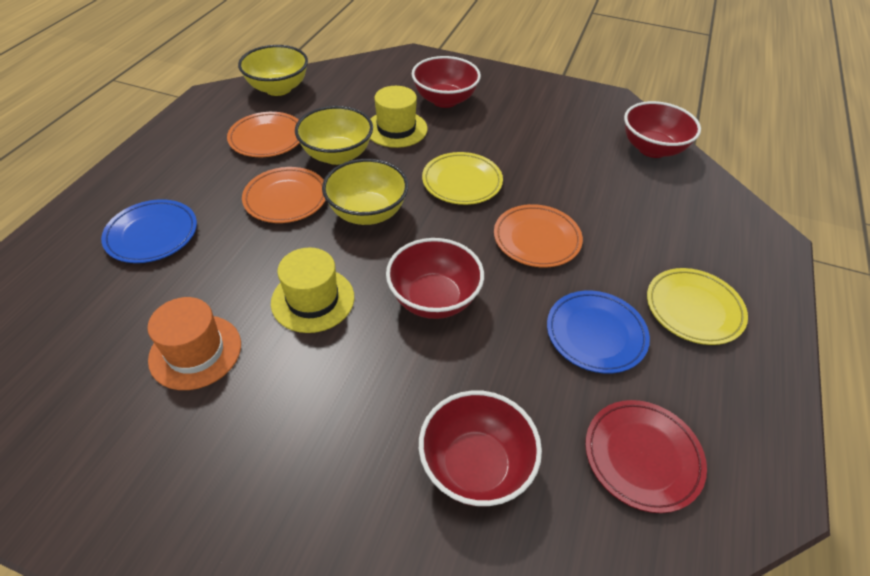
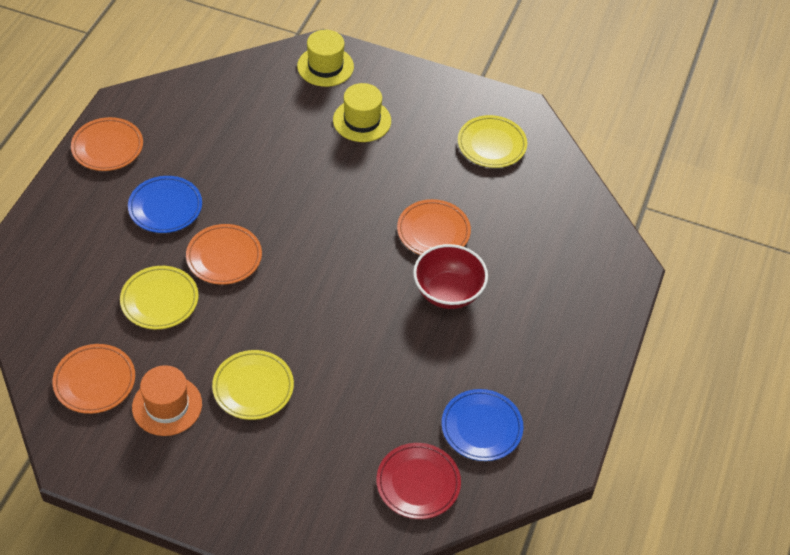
orange plate: [227,112,300,157] [242,167,326,223] [494,204,583,268] = 3 -> [53,344,135,414] [71,117,143,171] [186,224,262,285] [397,199,471,255] = 4
red bowl: [386,238,484,319] [412,56,481,108] [419,390,542,506] [624,101,701,158] = 4 -> [413,244,488,309] = 1
yellow bowl: [238,45,308,96] [295,106,373,165] [322,159,408,225] = 3 -> none = 0
yellow plate: [422,152,503,205] [647,268,748,345] = 2 -> [120,266,199,329] [212,350,294,420] [458,115,527,168] = 3

